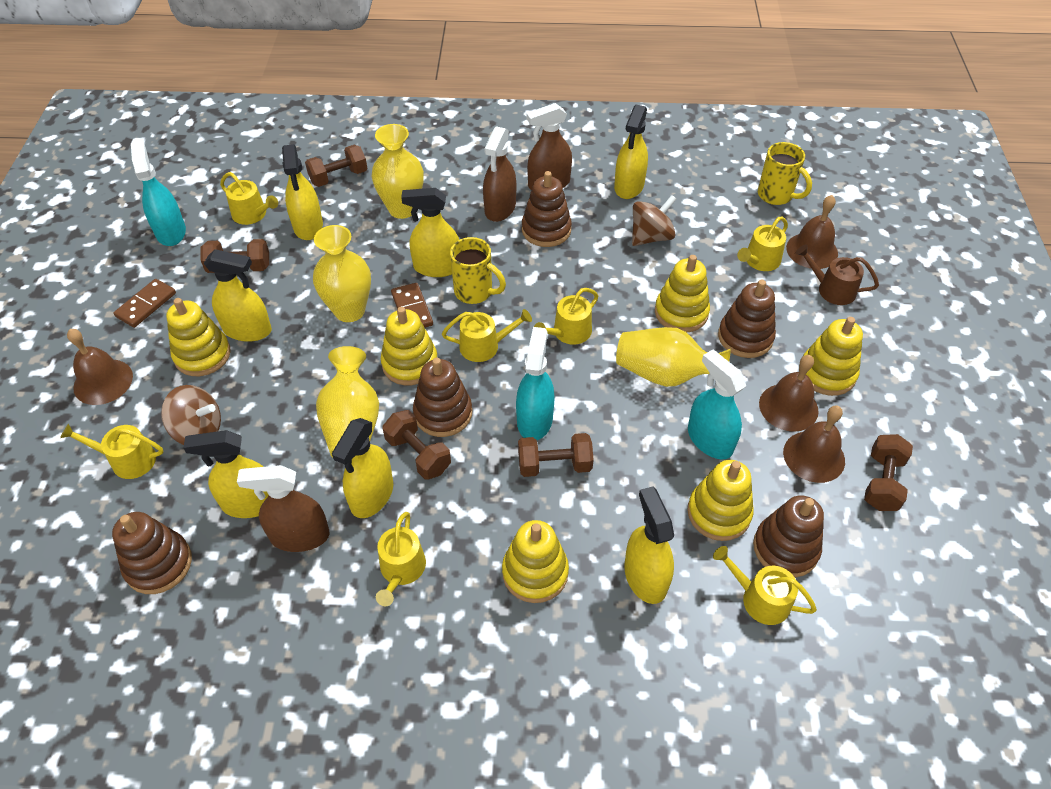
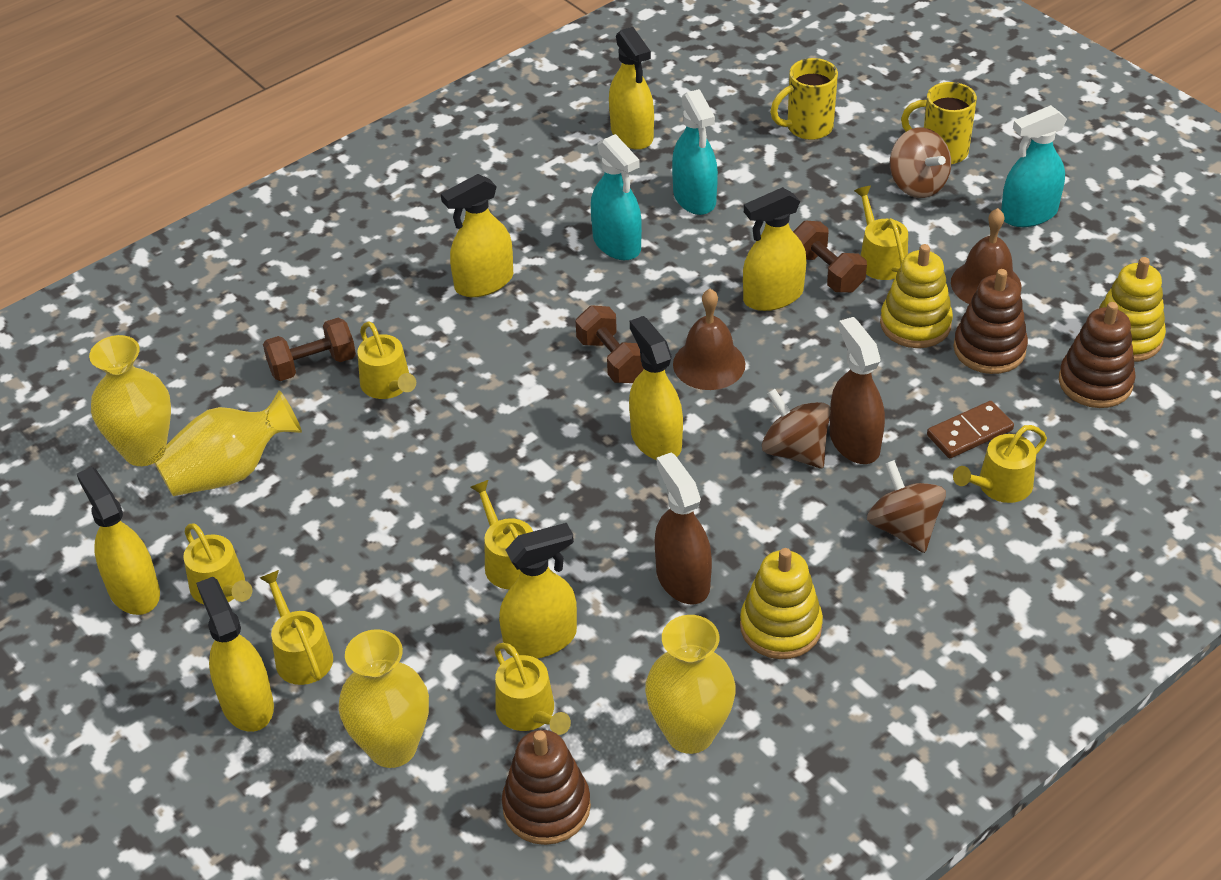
brown bell: [67,329,133,405] [759,355,819,432] [783,405,845,483] [786,195,838,269] = 4 -> [673,289,746,390] [951,208,1022,304] = 2
brown domino: [114,279,176,328] [391,283,433,328] = 2 -> [927,401,1014,459] = 1
brown dumbbell: [201,239,269,273] [305,145,368,187] [382,410,451,479] [518,433,594,477] [864,434,913,511] = 5 -> [263,318,356,381] [576,305,644,383] [793,221,867,293] = 3
brown spinning top: [161,385,221,445] [632,195,676,246] = 2 -> [762,389,831,468] [867,460,946,553] [890,128,951,198] = 3
brown spray bottle: [237,465,330,552] [483,126,516,222] [527,103,572,190] = 3 -> [655,452,712,604] [829,317,885,464] = 2
brown stacking toy: [112,512,192,594] [413,358,472,437] [522,171,572,247] [718,280,776,358] [753,495,824,578] = 5 -> [502,730,591,845] [953,269,1028,374] [1059,302,1136,408] = 3
brown watering can: [796,244,879,305] = 1 -> none = 0
yellow stacking toy: [166,298,231,376] [381,307,438,385] [502,520,569,603] [655,255,710,332] [687,460,754,541] [799,317,863,396] = 6 -> [740,548,823,659] [880,244,953,348] [1099,257,1166,362] = 3

